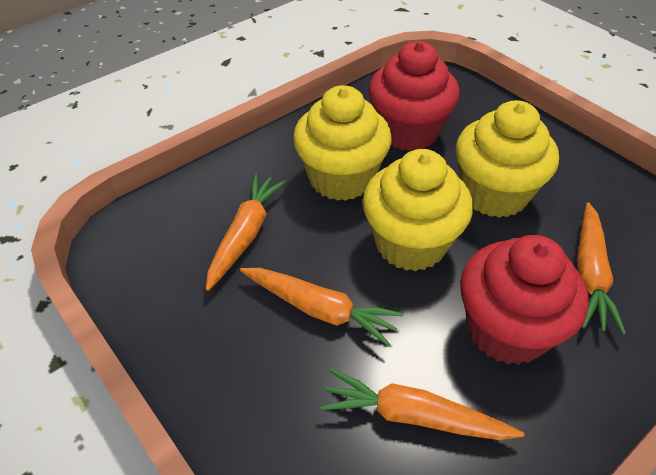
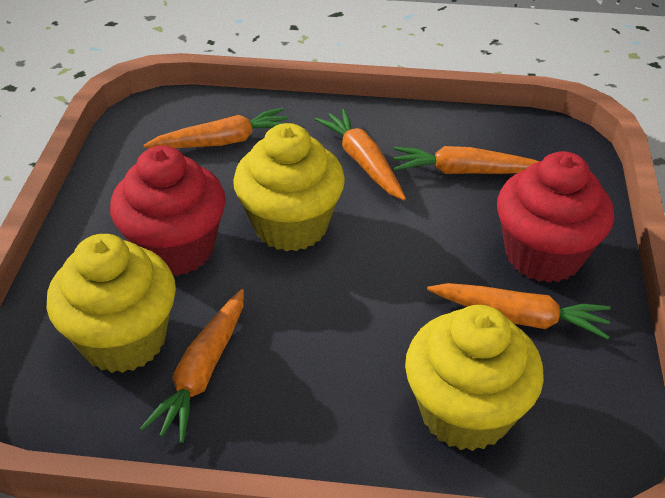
orange carrot: [206,173,286,291] [240,268,403,347] [320,369,524,440] [577,202,626,335] = 4 -> [140,289,244,443] [144,108,288,148] [315,109,406,201] [393,146,540,174] [427,283,611,339] = 5

